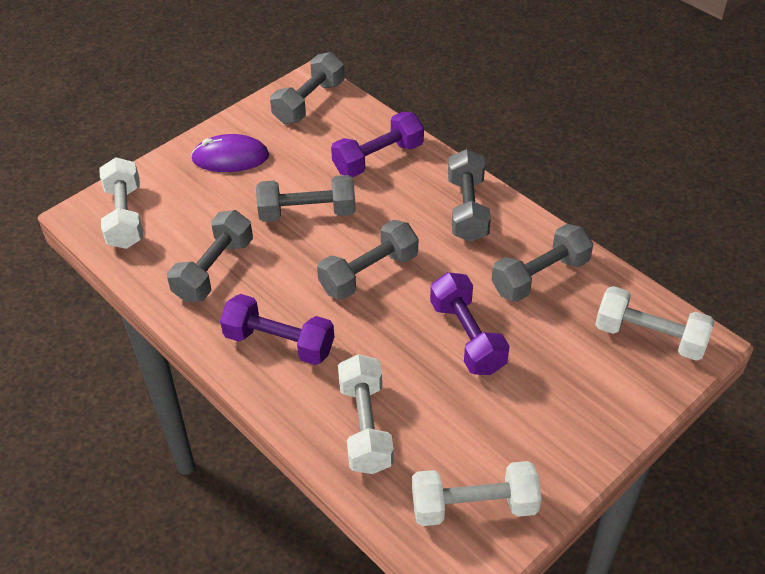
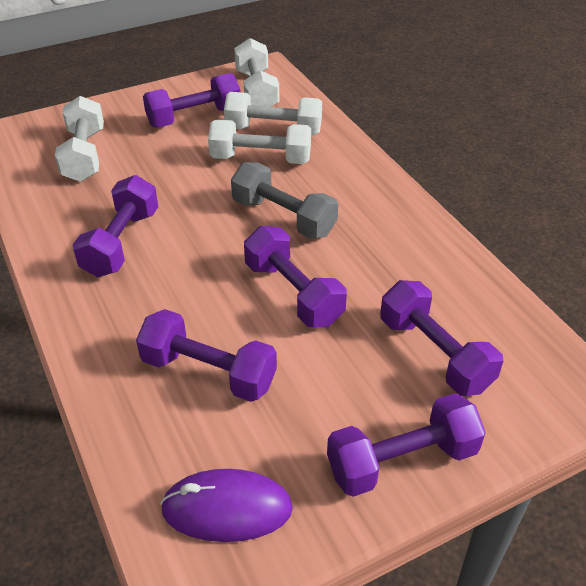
grey dumbbell: [167,210,253,302] [256,175,356,222] [270,52,344,124] [317,220,418,300] [448,149,491,242] [491,224,593,302] = 6 -> [231,162,338,239] = 1
purple dumbbell: [220,294,334,365] [331,112,424,177] [430,272,510,375] = 3 -> [73,175,158,277] [136,309,277,402] [143,73,240,128] [244,226,347,327] [327,393,486,497] [380,280,503,396] = 6

